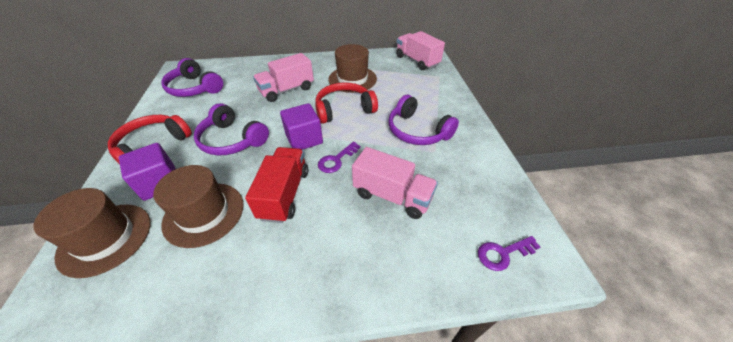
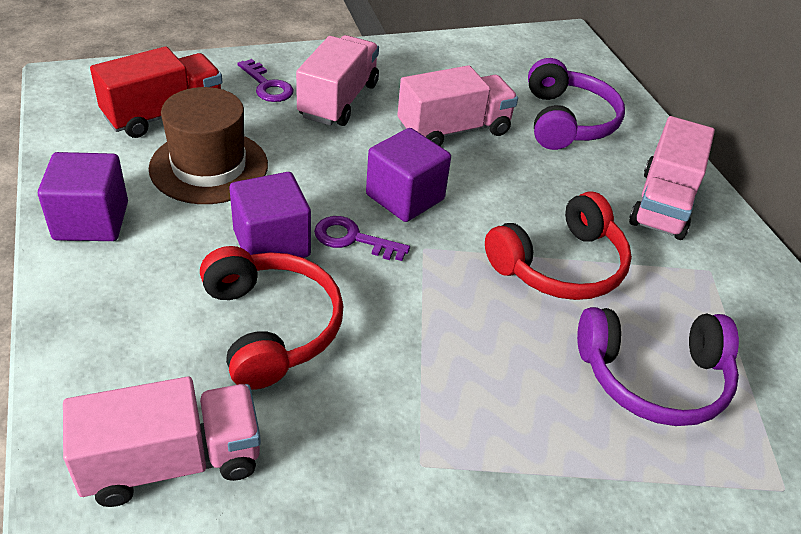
brown hat: [34,188,151,278] [153,165,244,248] [328,44,377,93] = 3 -> [149,87,268,204] = 1
pink truck: [253,53,314,102] [352,147,438,219] [396,31,445,70] = 3 -> [63,376,261,507] [296,35,379,126] [397,65,518,146] [629,116,715,240] = 4
purple cube: [119,143,176,201] [280,103,323,150] = 2 -> [38,152,128,241] [229,172,311,258] [366,128,451,222] = 3
purple headphones: [161,58,223,97] [194,103,269,155] [388,95,459,145] = 3 -> [528,58,625,150] [577,307,739,426] = 2

